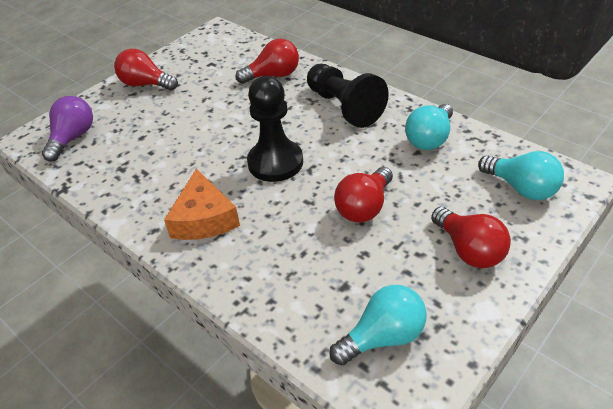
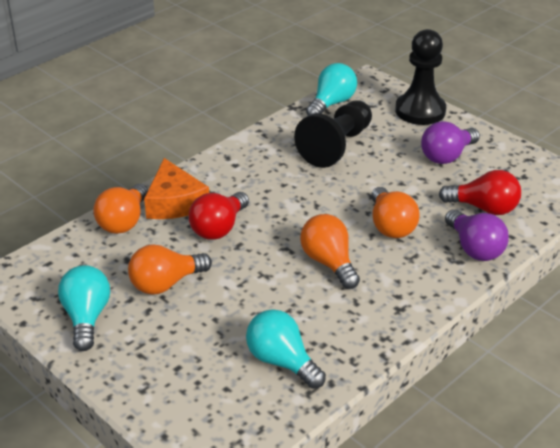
orange light bulb: none = 0 -> [93,184,148,234] [128,244,212,295] [300,214,360,289] [371,187,420,238] = 4
purple light bulb: [42,96,93,162] = 1 -> [421,121,480,164] [445,209,509,261] = 2
red light bulb: [114,49,178,91] [236,39,299,84] [334,167,393,223] [431,207,511,268] = 4 -> [189,192,249,240] [439,170,521,215] = 2

